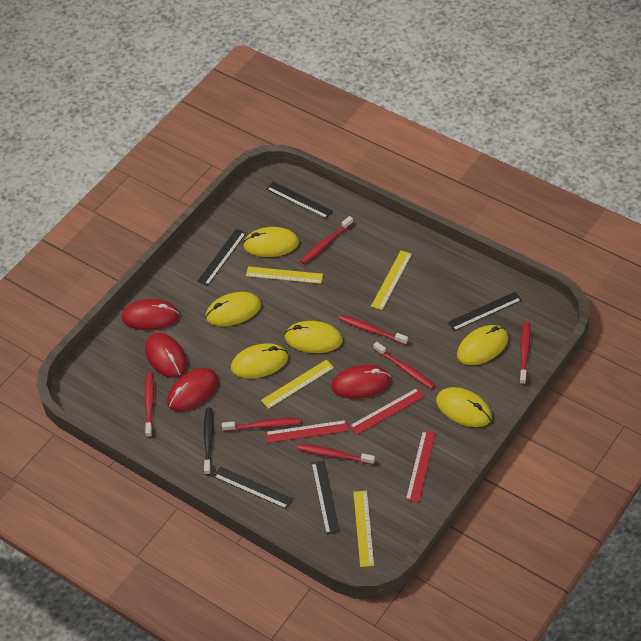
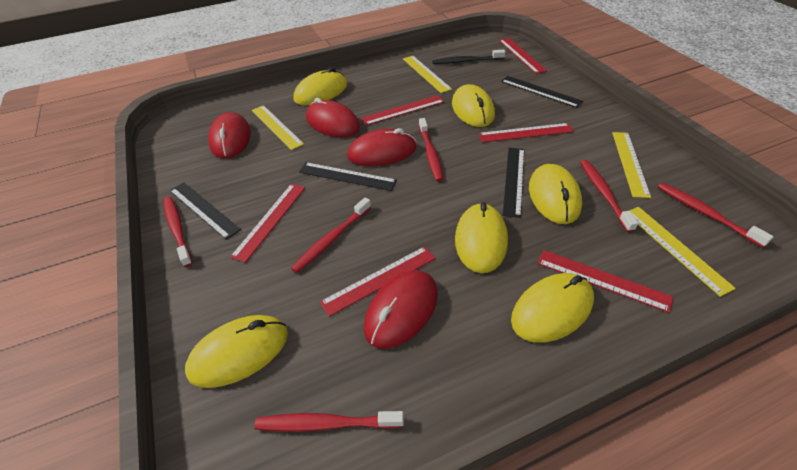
black ruler: [197,229,246,286] [213,467,293,509] [266,182,333,219] [311,461,340,535] [448,292,522,331] = 5 -> [170,182,241,240] [299,162,397,191] [501,76,583,108] [503,148,524,218] = 4
red ruler: [265,420,349,443] [349,388,425,435] [406,430,436,503] = 3 -> [230,184,305,263] [320,246,436,317] [361,95,445,125] [479,123,574,142] [499,38,547,74] [538,250,673,313] = 6
red toothbrush: [145,372,154,438] [222,418,300,431] [297,444,375,465] [301,216,353,264] [339,315,408,345] [373,342,435,389] [519,321,530,385] = 7 -> [163,197,192,267] [254,411,404,432] [291,197,371,273] [419,118,443,182] [580,160,638,232] [658,183,774,248] = 6

